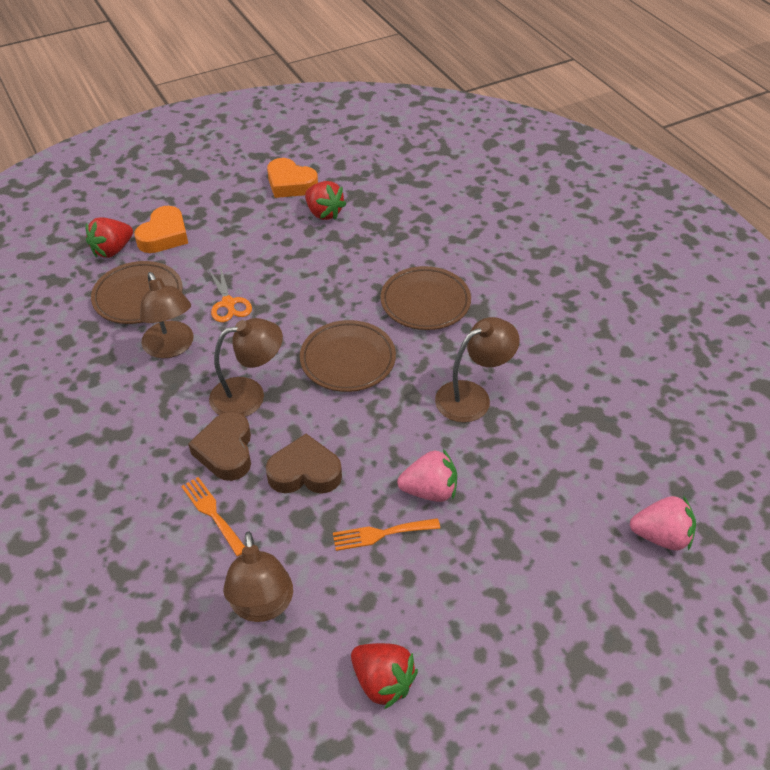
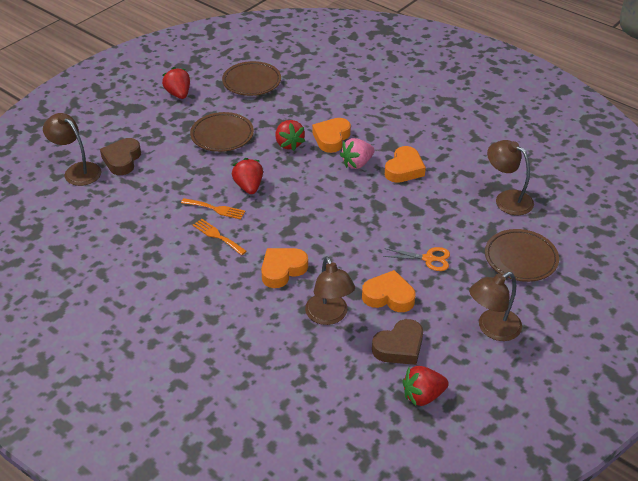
orange heart: [134,206,188,253] [267,158,318,198] = 2 -> [261,248,308,288] [312,118,351,153] [362,270,416,312] [385,146,426,183] = 4
pink strawberry: [397,449,457,502] [630,496,696,550] = 2 -> [340,138,375,169] = 1
red strawberry: [85,218,133,258] [305,181,346,220] [351,643,418,709] = 3 -> [162,67,190,99] [232,158,263,194] [275,120,305,151] [402,366,449,406] = 4

